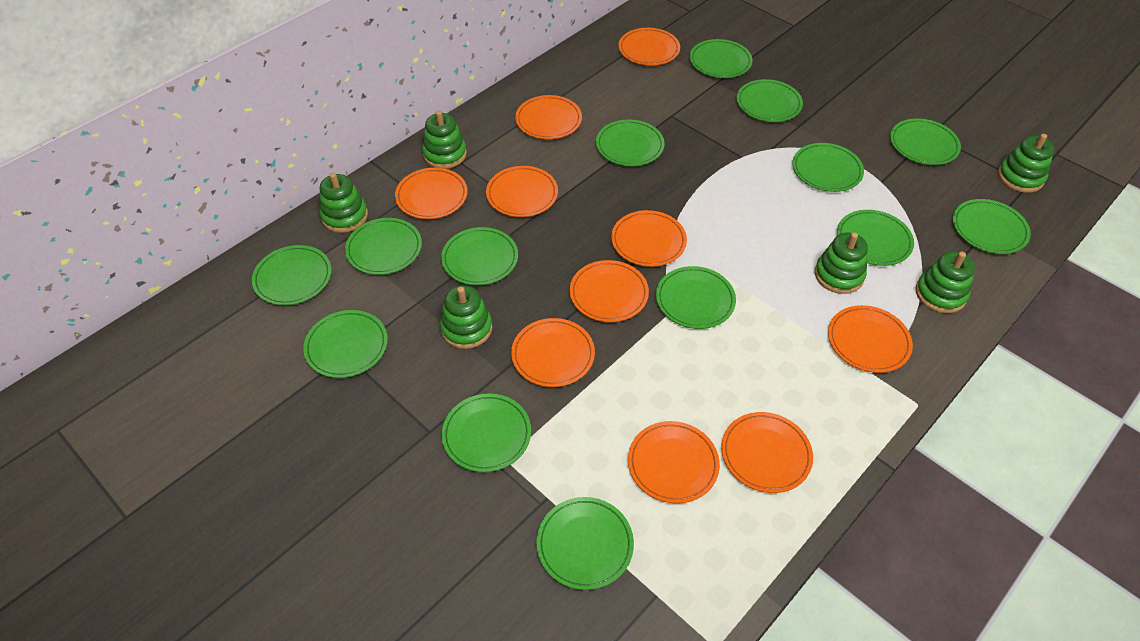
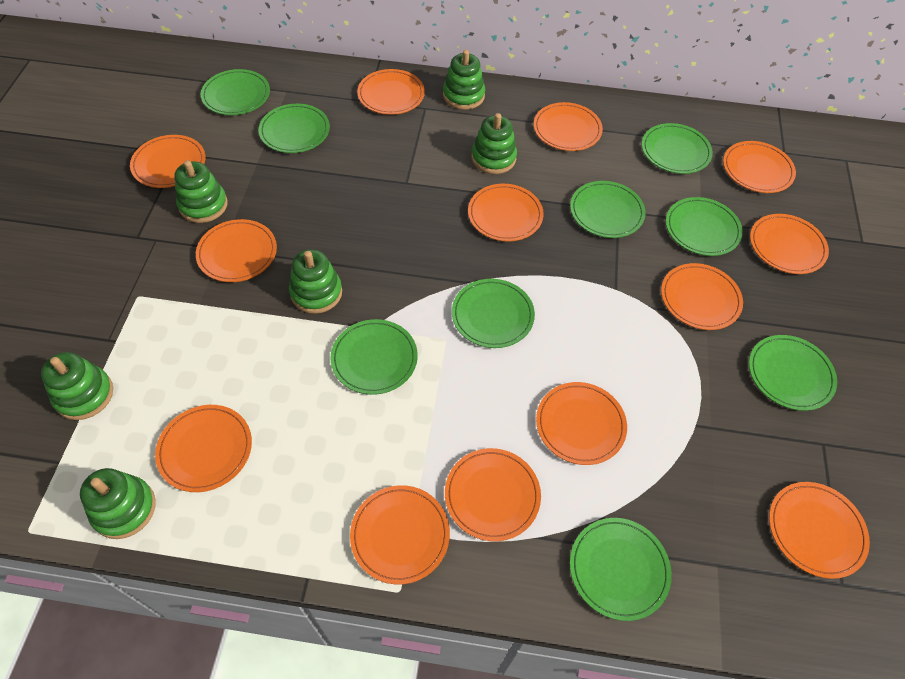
green plate: [252,245,332,305] [303,310,388,378] [345,218,422,275] [441,227,518,285] [442,393,531,472] [537,497,634,590] [596,120,665,166] [656,266,736,329] [690,39,753,78] [737,79,803,122] [792,143,864,192] [837,210,914,266] [890,119,961,165] [953,199,1031,254] = 14 -> [201,69,270,115] [259,104,330,153] [330,319,418,395] [452,279,535,348] [570,181,646,238] [570,518,672,621] [642,123,713,174] [666,197,743,256] [749,335,837,411] = 9
orange plate: [395,168,467,219] [486,166,558,217] [511,318,595,387] [515,95,582,139] [570,260,649,322] [611,210,687,267] [618,28,680,66] [628,421,720,504] [721,412,813,493] [828,305,913,373] = 10 -> [130,135,206,188] [155,405,252,492] [196,219,277,282] [350,485,450,584] [357,69,425,115] [445,448,541,541] [468,184,544,241] [534,102,603,151] [536,382,627,465] [661,263,743,330] [723,141,796,193] [750,214,829,274] [769,482,870,579] = 13

